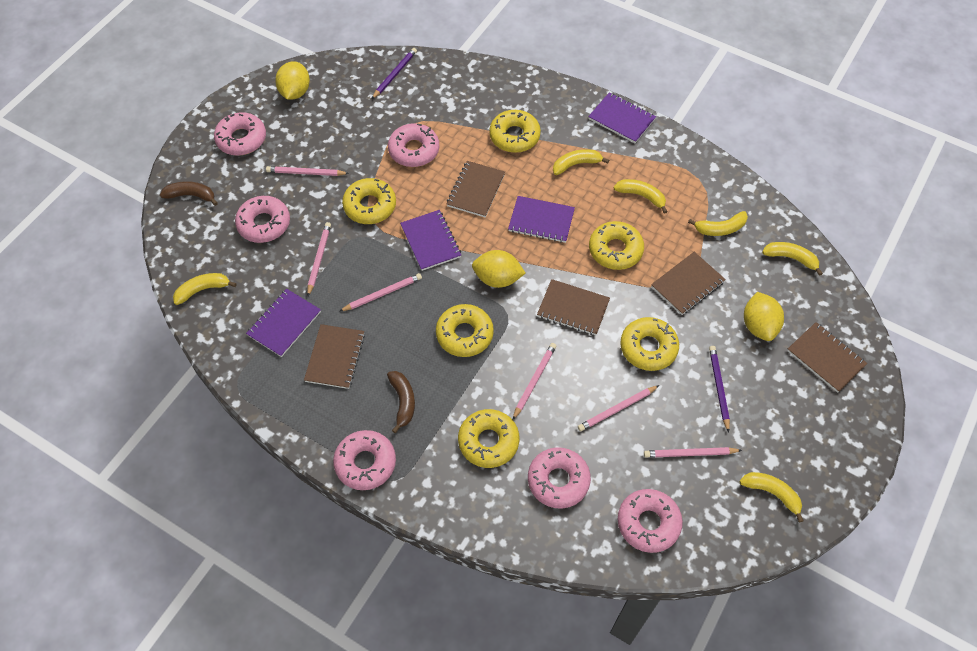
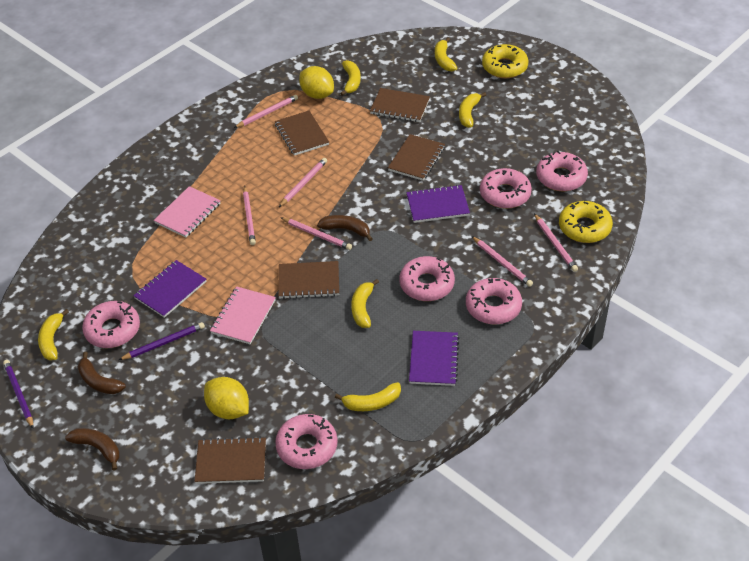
brown banana: [160,181,218,206] [387,371,415,433] = 2 -> [65,428,120,471] [78,352,126,394] [317,215,373,241] = 3
pink notebook: none = 0 -> [154,186,221,238] [210,286,276,344] = 2
purple notebook: [246,289,321,357] [400,210,461,271] [508,196,575,243] [588,92,656,143] = 4 -> [133,260,206,318] [406,185,470,223] [409,331,459,386] = 3
yellow donut: [342,178,396,224] [436,304,494,357] [458,409,519,468] [489,110,541,153] [589,221,644,270] [620,317,679,371] = 6 -> [482,44,528,78] [559,201,613,243] = 2
yellow lemon: [275,61,310,100] [472,250,526,288] [744,292,784,341] = 3 -> [204,377,249,419] [299,66,334,99] = 2

